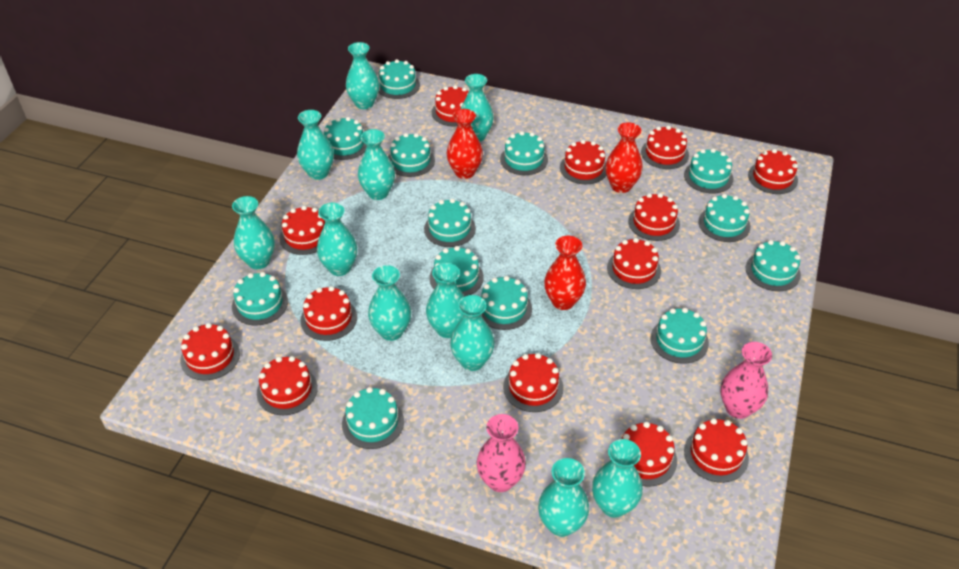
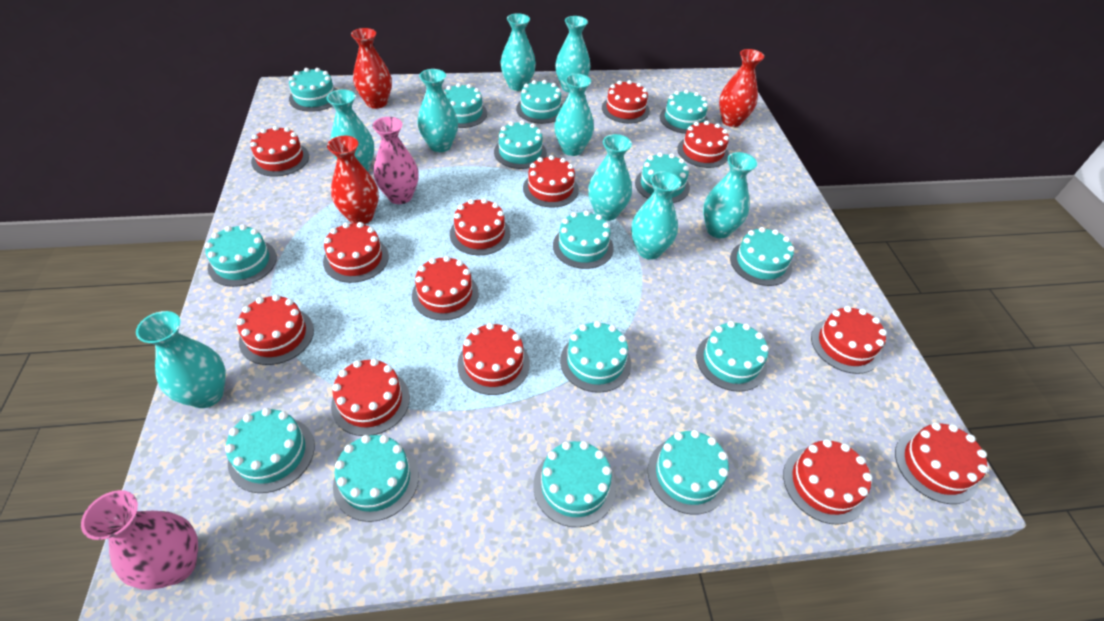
turquoise cake: [232,272,288,326] [324,117,367,160] [342,387,404,449] [378,59,420,99] [388,133,435,177] [424,199,476,247] [429,246,484,297] [481,276,532,330] [500,131,548,175] [650,308,709,364] [684,148,733,194] [698,194,751,242] [746,240,801,291] = 13 -> [205,224,277,287] [225,408,315,493] [289,68,337,112] [333,435,419,522] [444,83,487,128] [494,120,547,169] [516,80,563,124] [533,441,616,527] [553,211,614,269] [560,321,631,393] [635,152,690,203] [648,430,729,515] [660,90,708,134] [696,321,769,392] [730,227,794,286] = 15
turquoise vase: [232,196,275,269] [297,110,334,180] [317,203,357,276] [346,42,379,109] [358,129,395,200] [368,265,411,341] [426,263,464,338] [450,295,495,371] [461,74,494,142] [538,458,589,537] [592,439,643,518] = 11 -> [136,311,226,408] [326,89,374,171] [417,69,458,152] [500,13,536,91] [554,74,594,156] [555,16,591,93] [588,134,632,221] [631,171,681,260] [703,152,757,238] = 9

